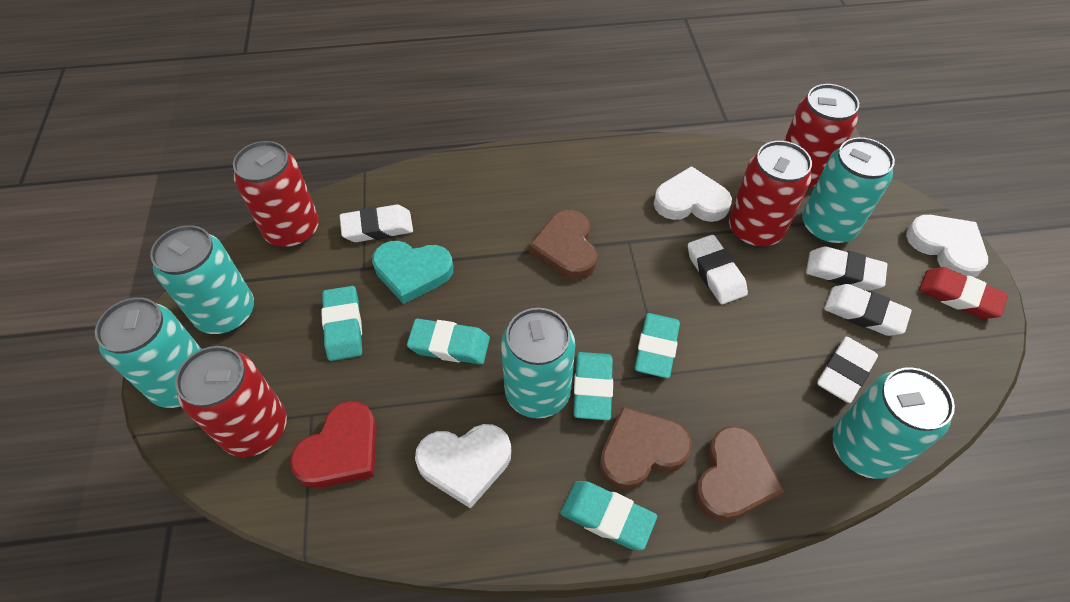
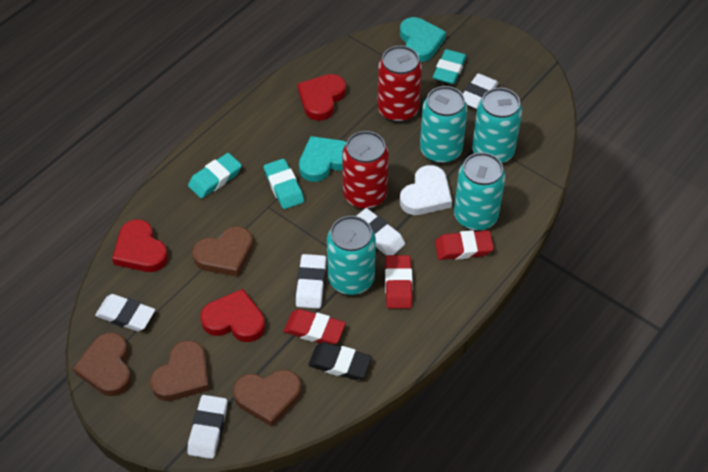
black eraser: none = 0 -> [308,342,372,380] = 1
brown heart: [529,210,597,280] [600,406,692,491] [695,426,784,522] = 3 -> [73,332,132,396] [150,340,209,401] [192,226,253,277] [233,370,301,427] = 4
red can: [175,346,287,457] [233,141,319,248] [729,141,812,248] [784,84,859,189] = 4 -> [342,131,389,209] [377,46,422,122] = 2
red eraser: [919,267,1008,319] = 1 -> [284,309,346,345] [385,255,413,309] [435,230,494,260] = 3
red heart: [290,401,377,488] = 1 -> [112,219,168,272] [200,289,265,342] [297,74,346,121] = 3
turquoise can: [95,297,201,408] [150,225,254,334] [501,308,576,418] [802,137,895,244] [833,367,955,479] = 5 -> [327,216,376,295] [420,86,468,164] [454,152,506,231] [472,88,522,163] = 4
turquoise eraser: [321,286,362,361] [407,319,490,364] [561,481,657,551] [574,352,613,420] [635,313,680,378] = 5 -> [188,153,242,199] [264,159,304,209] [433,49,467,84] = 3
turquoise heart: [372,241,453,304] = 1 -> [299,136,347,182] [400,17,446,62] = 2
white heart: [415,424,511,509] [654,166,732,222] [906,215,988,277] = 3 -> [400,165,452,215] = 1

